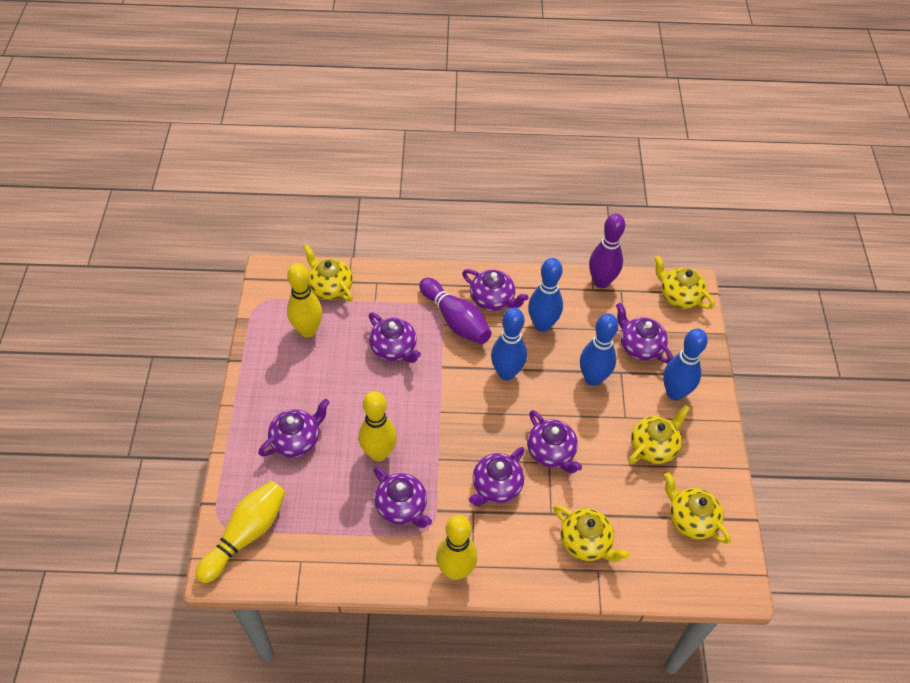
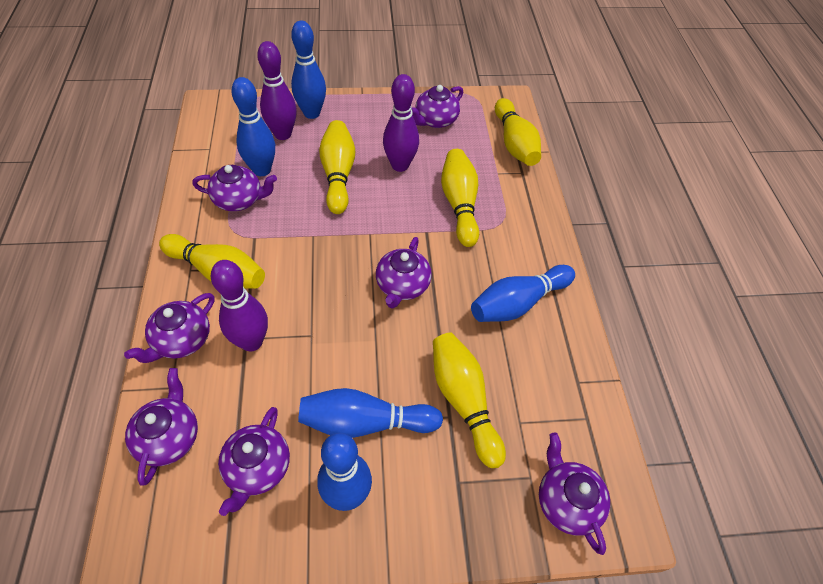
blue bowling pin: [491,308,527,380] [528,258,563,332] [580,313,618,386] [663,329,708,400] = 4 -> [231,77,275,176] [291,21,326,119] [298,388,443,438] [317,433,372,511] [471,265,575,322] = 5
purple bowling pin: [419,278,492,344] [589,214,625,288] = 2 -> [211,260,268,352] [257,41,297,140] [383,74,419,172] = 3
yellow bowling pin: [195,481,286,583] [287,263,322,338] [358,391,397,462] [436,515,477,580] = 4 -> [159,234,265,289] [319,120,355,214] [433,333,506,468] [441,149,479,247] [495,98,541,166] = 5
yellow teapot: [303,244,353,302] [554,505,630,562] [629,405,690,464] [654,255,715,309] [664,472,731,544] = 5 -> none = 0

